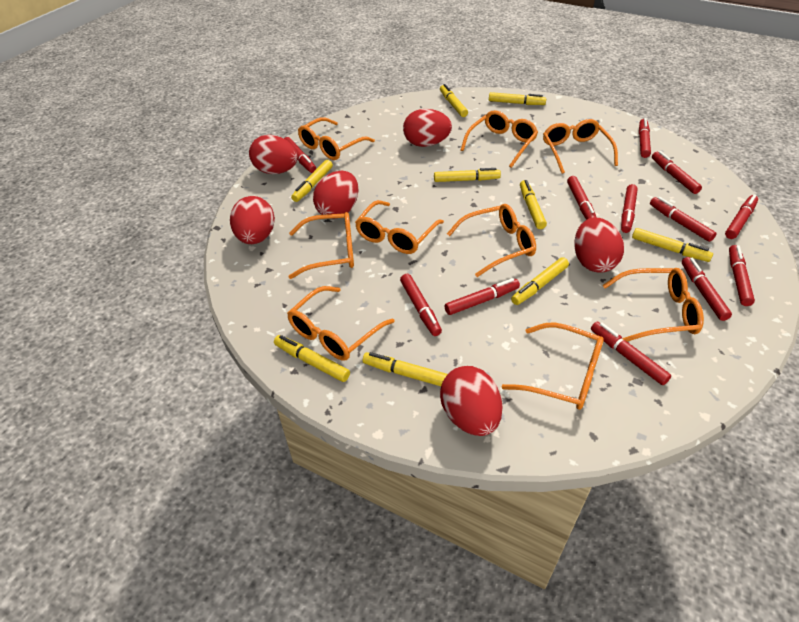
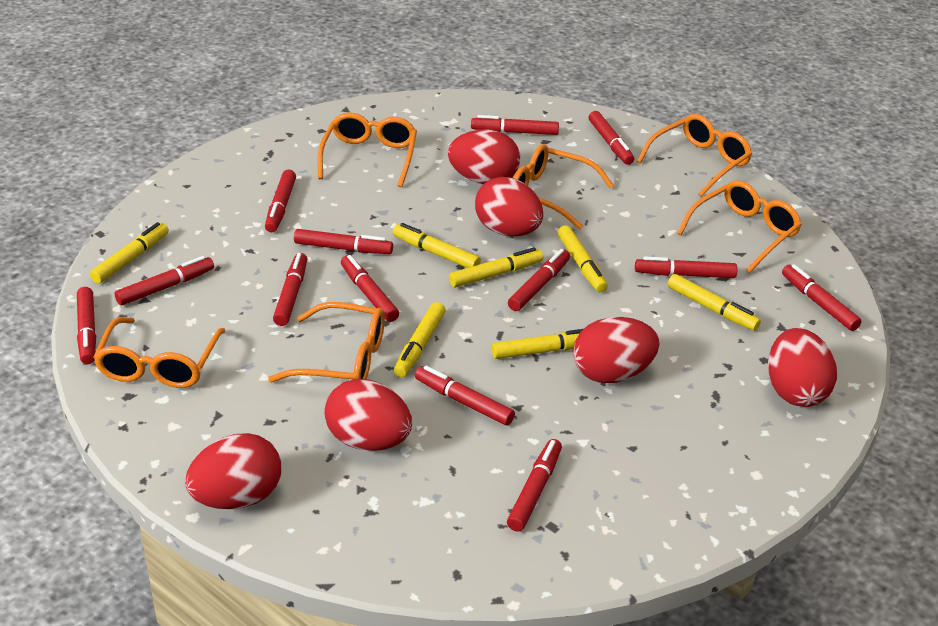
orange glasses: [287,286,395,361] [289,212,354,279] [298,117,375,160] [355,200,444,254] [447,204,536,277] [461,110,538,168] [501,323,604,410] [543,119,618,174] [603,268,704,342] = 9 -> [93,317,226,388] [268,302,385,383] [318,113,417,187] [513,144,614,230] [637,114,752,197] [677,180,802,273] = 6
red marker: [284,137,316,173] [400,274,442,336] [445,278,520,315] [567,176,597,220] [591,322,671,385] [621,184,638,233] [639,118,651,158] [650,197,717,242] [652,151,702,194] [682,257,732,321] [725,195,758,239] [729,245,755,306] = 12 -> [77,287,96,364] [115,256,214,305] [265,170,296,232] [273,253,307,326] [294,229,393,254] [341,255,399,322] [415,366,515,425] [471,115,559,135] [507,439,562,532] [508,249,570,311] [589,111,634,165] [635,256,738,278] [782,264,862,331] = 13
yellow marker: [274,335,350,382] [291,160,333,202] [363,352,448,386] [434,168,501,182] [440,84,468,117] [489,92,546,105] [511,257,569,305] [520,180,547,229] [632,228,713,262] = 9 -> [90,222,169,284] [393,223,481,268] [394,302,446,377] [449,247,543,287] [492,329,583,359] [558,225,608,292] [668,274,761,331] = 7

